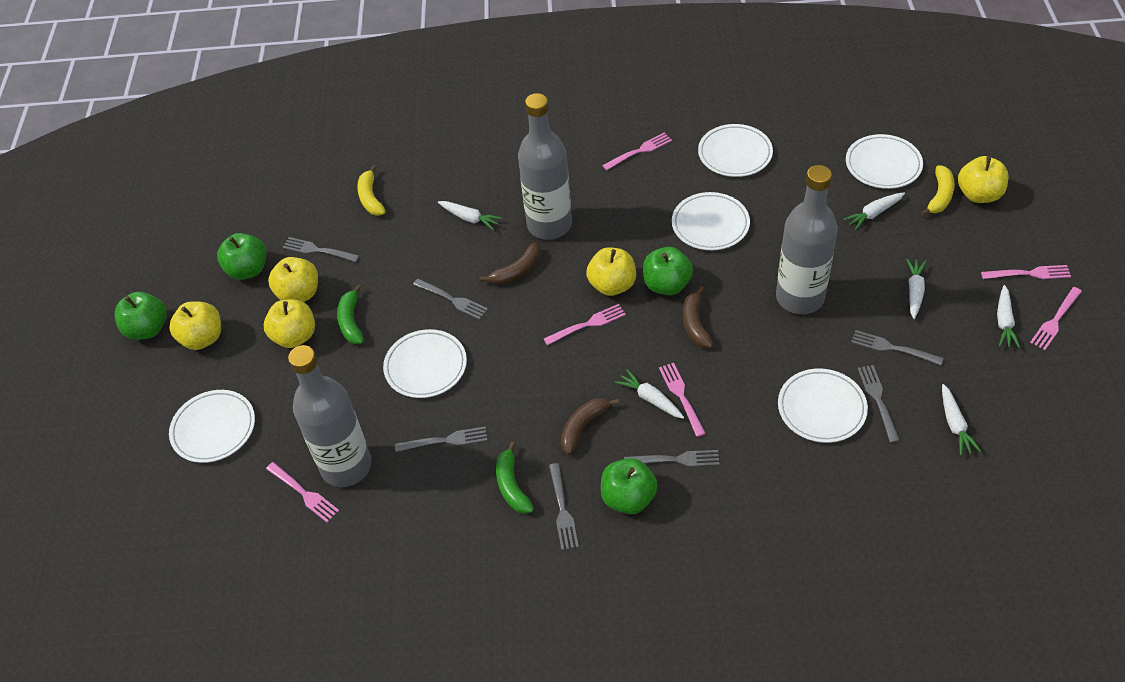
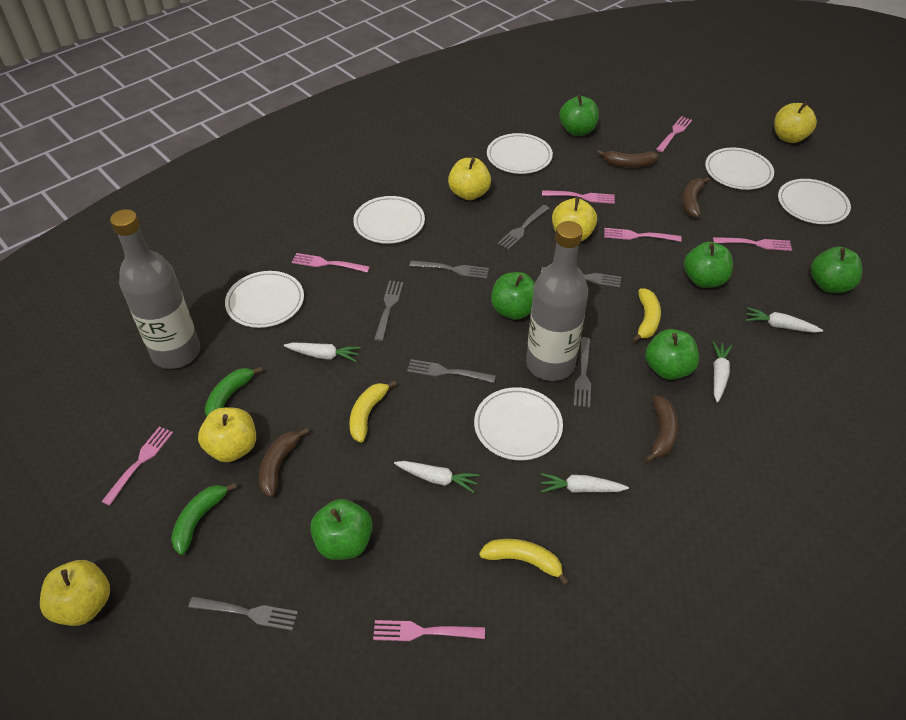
brown banana: [479,242,540,285] [561,398,619,455] [683,287,714,348] = 3 -> [259,428,309,497] [597,150,659,168] [645,395,678,462] [682,177,710,218] = 4
green apple: [115,292,167,340] [217,233,266,280] [601,458,658,514] [643,247,693,295] = 4 -> [310,499,373,560] [491,272,535,320] [560,95,599,136] [645,329,699,380] [684,242,733,288] [811,247,862,293] = 6
grey bottle: [288,345,372,487] [518,93,572,240] [776,165,838,314] = 3 -> [110,209,200,369] [526,221,588,381] = 2
pink fork: [266,462,339,522] [544,304,626,345] [602,133,672,170] [659,363,706,437] [981,265,1071,279] [1030,287,1082,350] = 6 -> [101,426,173,506] [292,253,370,273] [373,620,485,641] [542,190,615,204] [604,228,682,242] [656,116,692,152] [713,237,792,251] = 7
white carrot: [438,201,502,230] [615,369,684,419] [843,192,905,230] [906,259,926,319] [942,384,981,455] [997,285,1020,348] = 6 -> [284,343,361,362] [394,461,480,493] [541,473,629,493] [713,341,732,403] [746,307,823,333] = 5
yellow banana: [357,165,386,216] [921,165,955,216] = 2 -> [349,380,397,443] [479,539,569,586] [632,288,661,342] = 3

